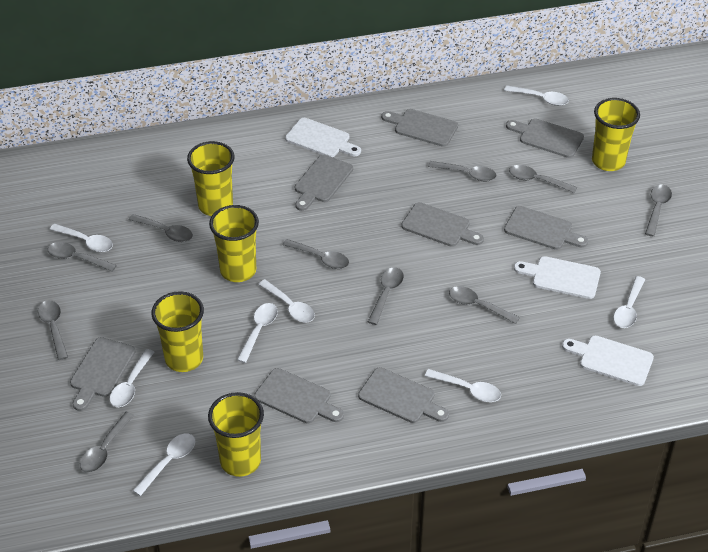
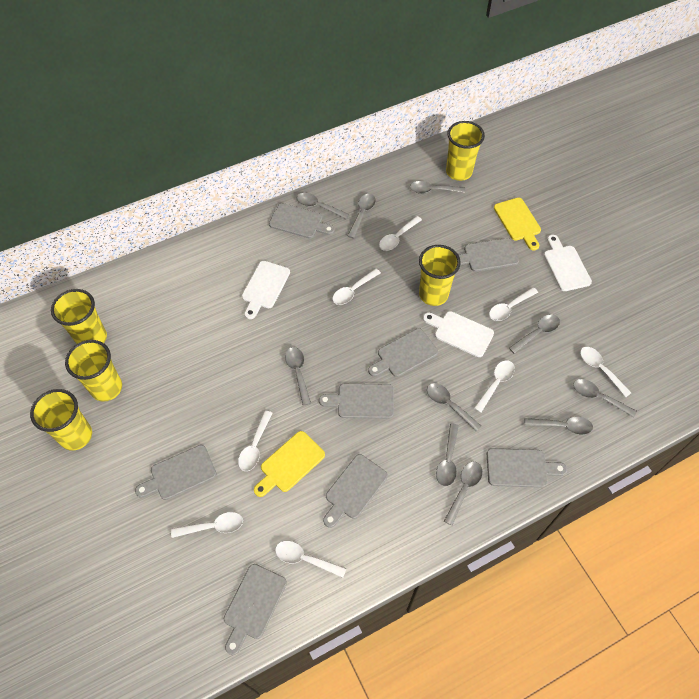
yellow cutting board: none = 0 -> [254,431,325,497] [494,198,541,251] = 2

